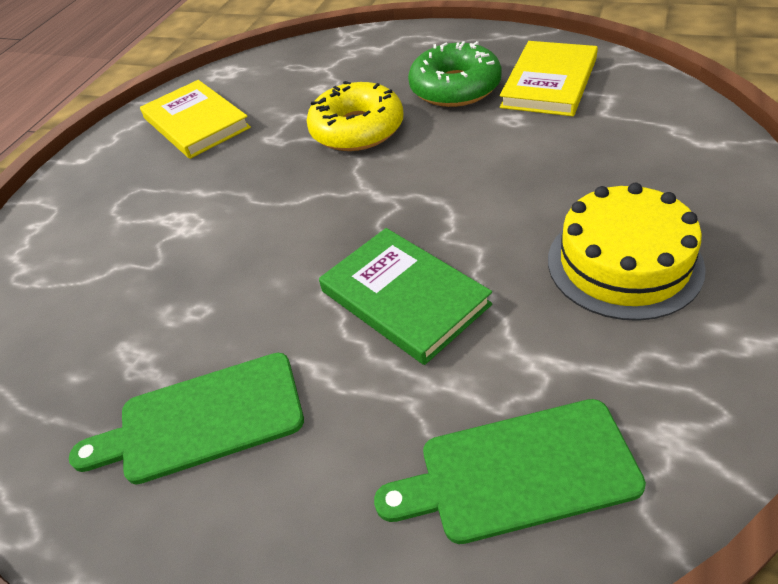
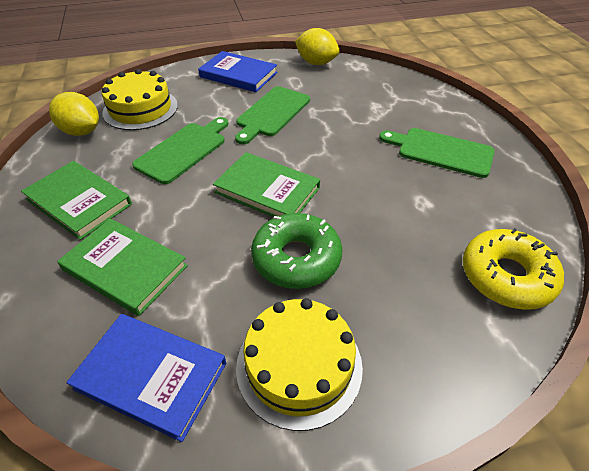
blue book: none = 0 -> [66,314,226,442] [198,51,277,92] = 2
green book: [319,228,492,365] = 1 -> [21,161,132,240] [57,218,188,316] [213,152,320,217] = 3
green cutting board: [69,353,304,484] [374,399,646,544] = 2 -> [132,117,229,184] [235,86,310,144] [379,128,495,178] = 3
yellow book: [140,80,251,159] [500,41,598,116] = 2 -> none = 0
yellow cake: [548,183,706,321] = 1 -> [102,69,178,130] [236,298,363,431] = 2
yellow lemon: none = 0 -> [49,92,99,136] [295,28,340,65] = 2

